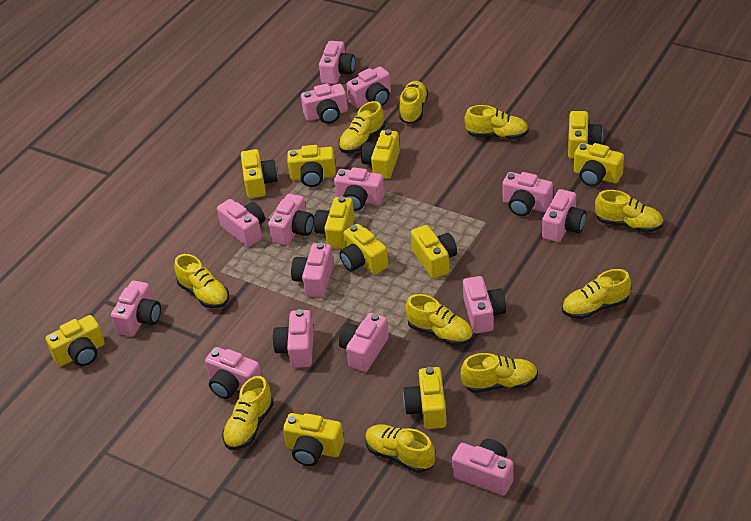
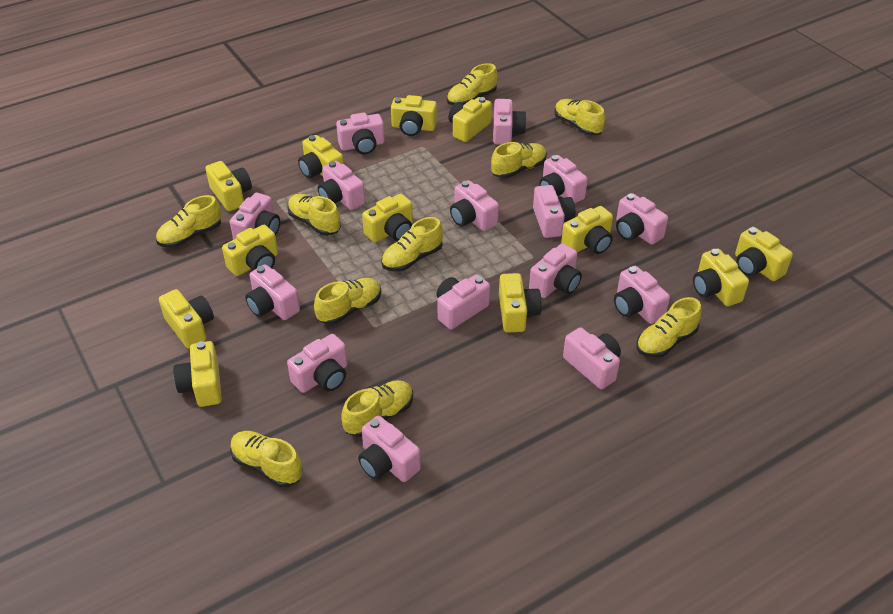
yellow camera: [46,315,105,367] [241,149,278,199] [283,413,344,466] [287,145,336,187] [314,196,355,249] [339,224,388,275] [361,129,400,179] [403,367,447,429] [411,225,457,279] [568,111,603,159] [574,143,624,187] = 11 -> [159,289,214,349] [173,341,222,407] [205,161,252,211] [222,225,278,276] [298,135,344,178] [362,194,413,242] [391,95,437,136] [448,97,492,142] [499,273,542,333] [561,206,613,254] [693,248,749,306] [735,227,793,281] = 12

